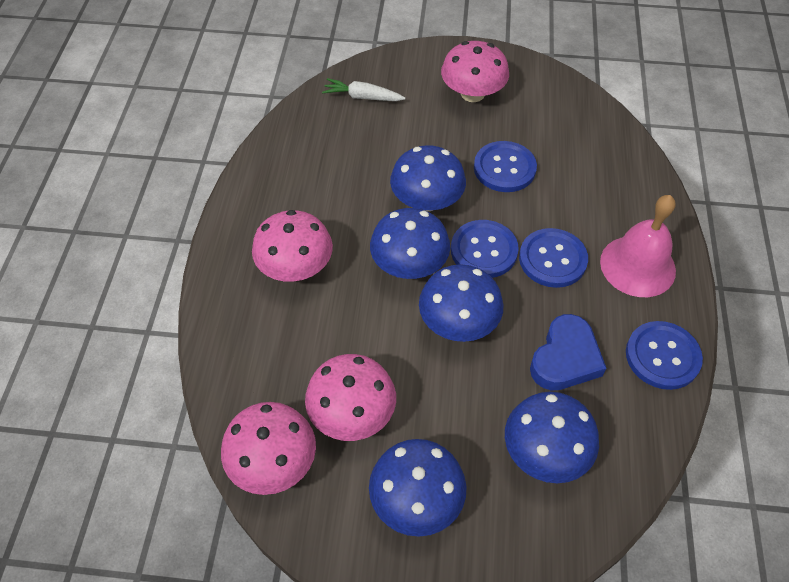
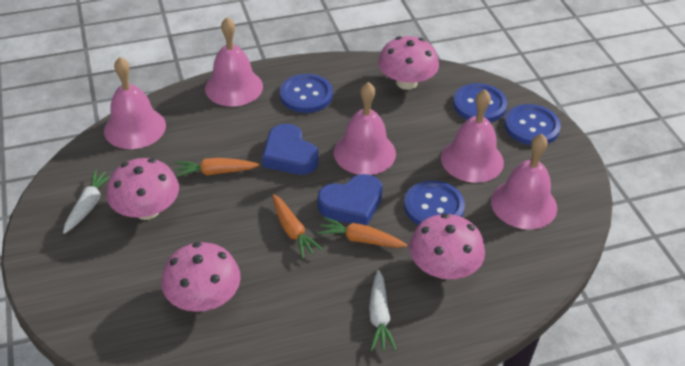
blue heart: [530,314,606,391] = 1 -> [262,124,318,175] [317,174,383,225] = 2
blue mushroom: [369,439,467,537] [370,208,450,279] [390,145,466,211] [419,264,503,342] [505,392,599,483] = 5 -> none = 0
orange carrot: none = 0 -> [175,158,259,177] [272,194,323,259] [318,217,407,248] = 3
pink bell: [600,195,676,297] = 1 -> [104,57,166,149] [205,17,263,107] [334,82,396,175] [441,90,504,183] [491,134,557,229] = 5
white carrot: [322,78,406,101] = 1 -> [63,169,111,234] [369,270,397,351] = 2

